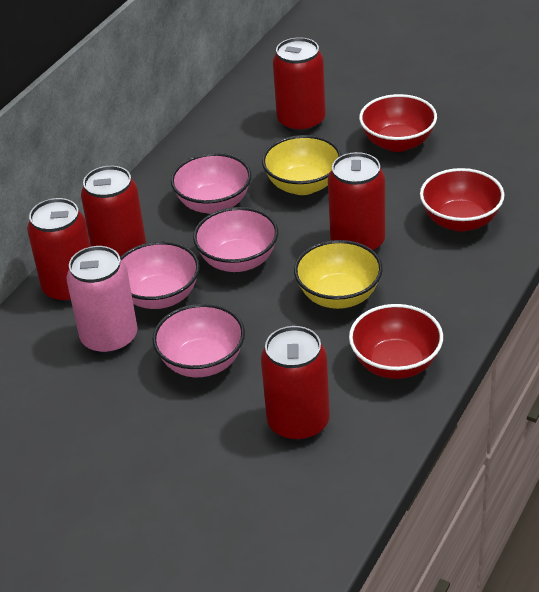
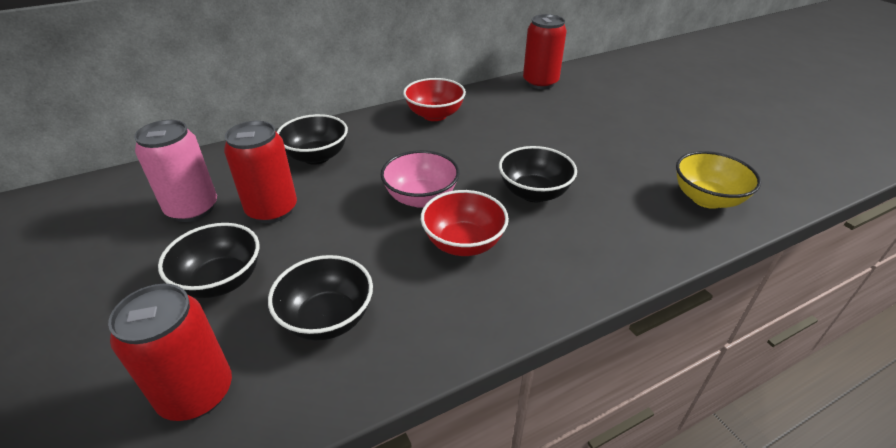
black bowl: none = 0 -> [158,223,259,298] [268,255,373,341] [277,114,348,165] [499,146,577,202] = 4
pink bowl: [120,241,200,309] [153,304,245,377] [171,153,251,214] [193,207,278,272] = 4 -> [381,150,460,208] = 1
red bowl: [349,304,443,379] [359,94,437,152] [420,168,505,232] = 3 -> [403,78,466,121] [421,190,509,256] = 2
red can: [27,198,91,303] [81,166,146,257] [261,326,330,442] [273,37,326,133] [328,152,386,252] = 5 -> [108,284,232,421] [224,121,297,223] [523,14,567,89] = 3
yellow bowl: [262,135,342,195] [294,240,383,309] = 2 -> [676,151,761,209] = 1

